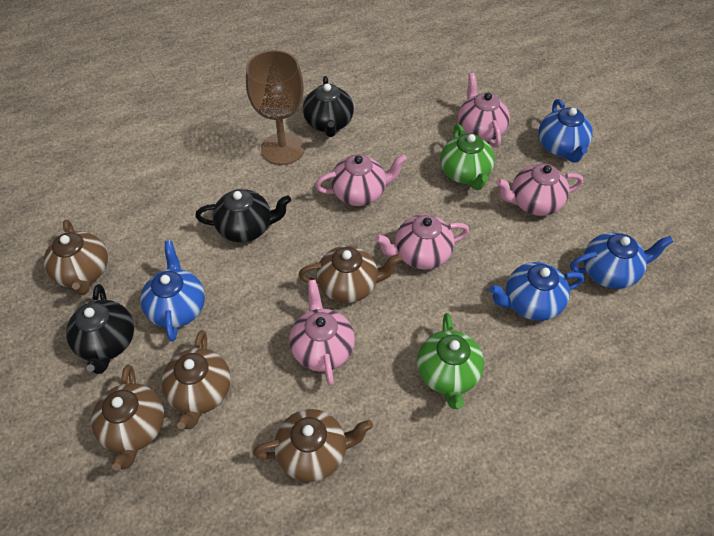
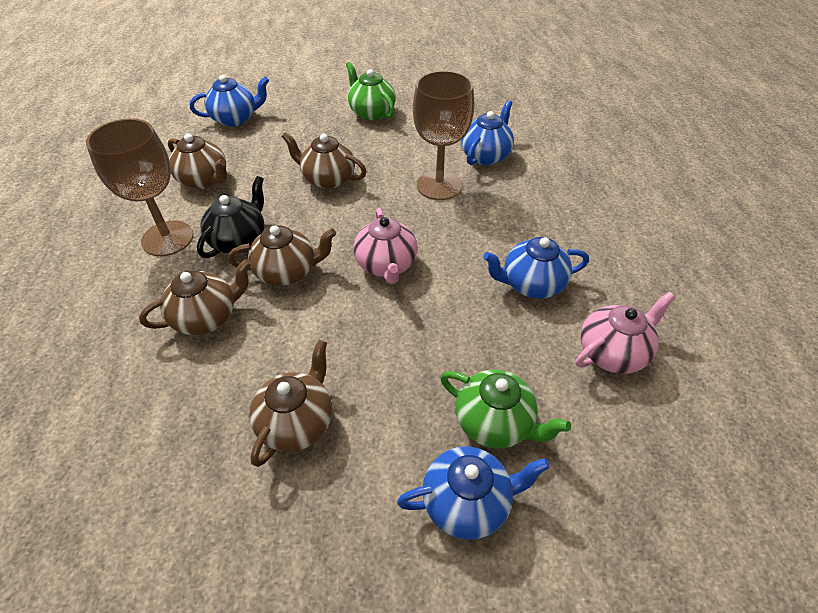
black teapot: [66,284,134,374] [195,189,291,243] [303,76,354,137] = 3 -> [197,176,265,258] = 1
brown goblet: [246,50,304,165] = 1 -> [86,118,193,256] [413,70,474,200] = 2
pink teapot: [290,279,355,386] [315,154,407,206] [375,214,469,270] [458,73,510,148] [496,164,583,216] = 5 -> [354,208,418,284] [576,292,675,374] = 2

